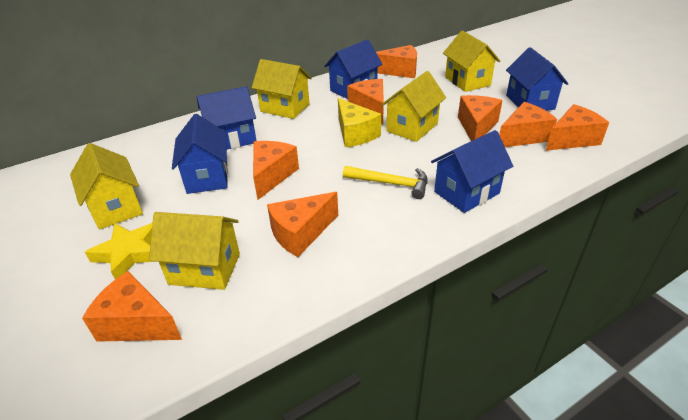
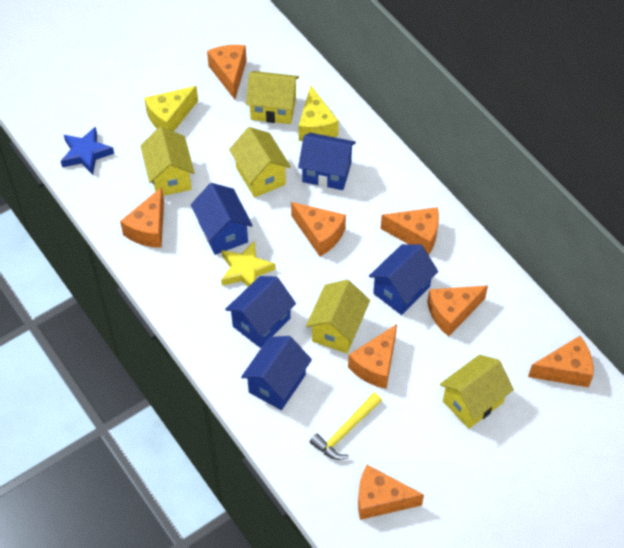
blue star: none = 0 -> [61,126,114,175] = 1
yellow cheese: [338,98,381,147] = 1 -> [144,86,198,131] [298,86,339,141] = 2

